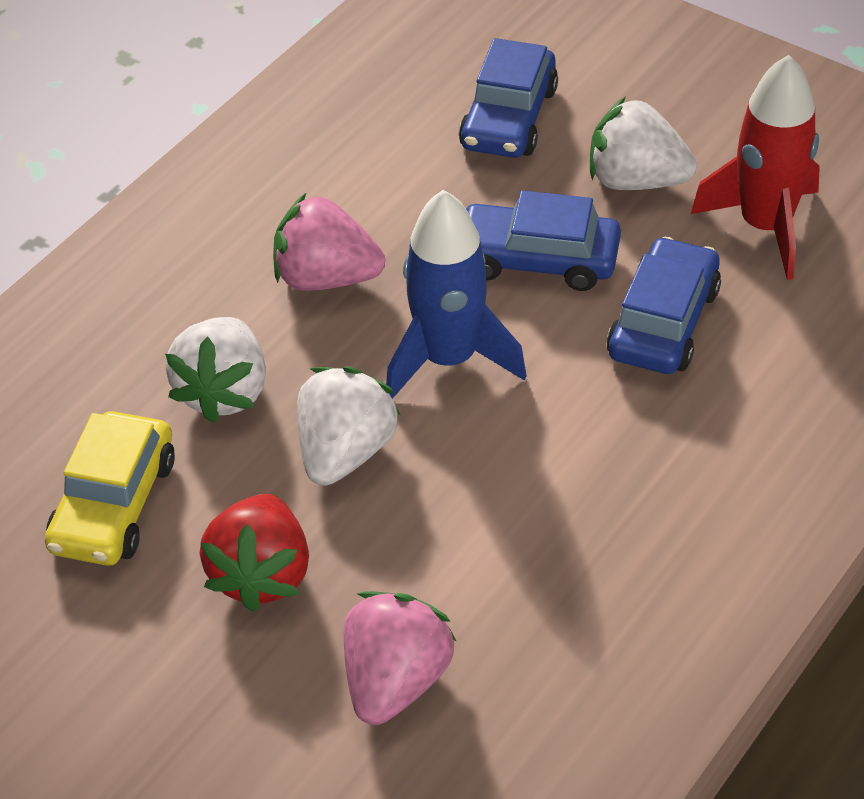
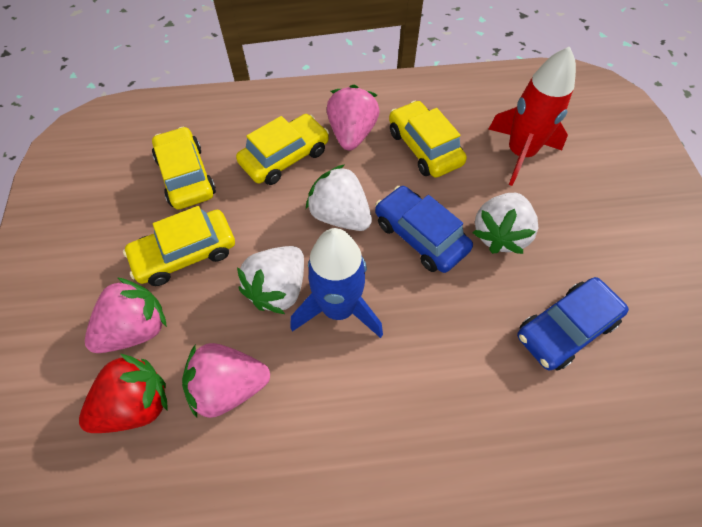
blue car: [459,38,558,158] [466,190,621,291] [607,237,721,374] = 3 -> [375,186,473,273] [517,277,629,371] = 2
pink strawberry: [273,193,385,291] [344,591,456,725] = 2 -> [85,277,167,353] [182,343,270,418] [327,85,380,150] = 3
yellow car: [45,411,175,566] = 1 -> [123,206,235,286] [152,127,216,209] [236,114,329,185] [389,101,467,178] = 4

